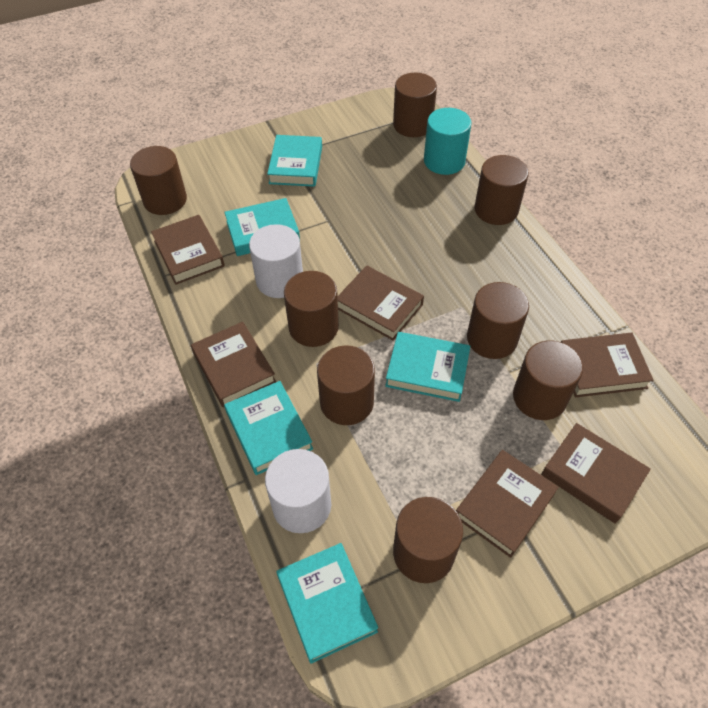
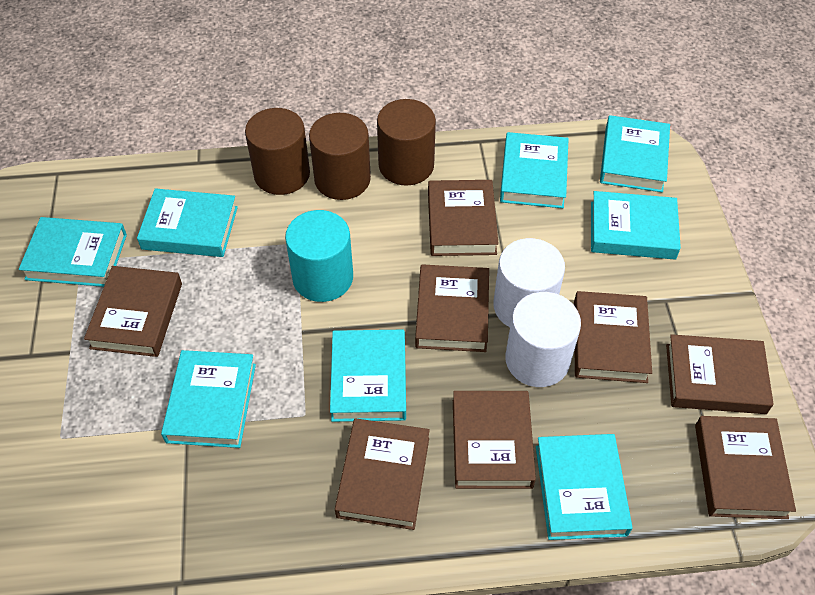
brown book: [151,215,225,285] [191,322,276,408] [338,265,424,340] [456,450,559,558] [541,423,651,524] [561,333,654,397] = 6 -> [84,266,182,357] [335,418,430,530] [415,264,489,352] [428,180,499,256] [453,391,536,489] [574,291,652,383] [666,334,774,414] [695,416,796,519] = 8
brown cylinder: [130,146,187,215] [284,271,339,347] [317,346,375,425] [393,73,437,137] [393,497,463,583] [467,282,529,359] [474,155,529,225] [513,341,583,420] = 8 -> [245,108,310,195] [309,113,371,200] [377,99,436,186] = 3
turquoise book: [224,198,300,256] [224,381,313,475] [267,135,322,187] [276,543,378,664] [385,332,470,402] = 5 -> [19,217,127,287] [137,188,238,257] [161,350,256,448] [330,330,406,422] [500,132,569,208] [536,434,633,540] [591,191,681,259] [600,115,670,192] = 8

